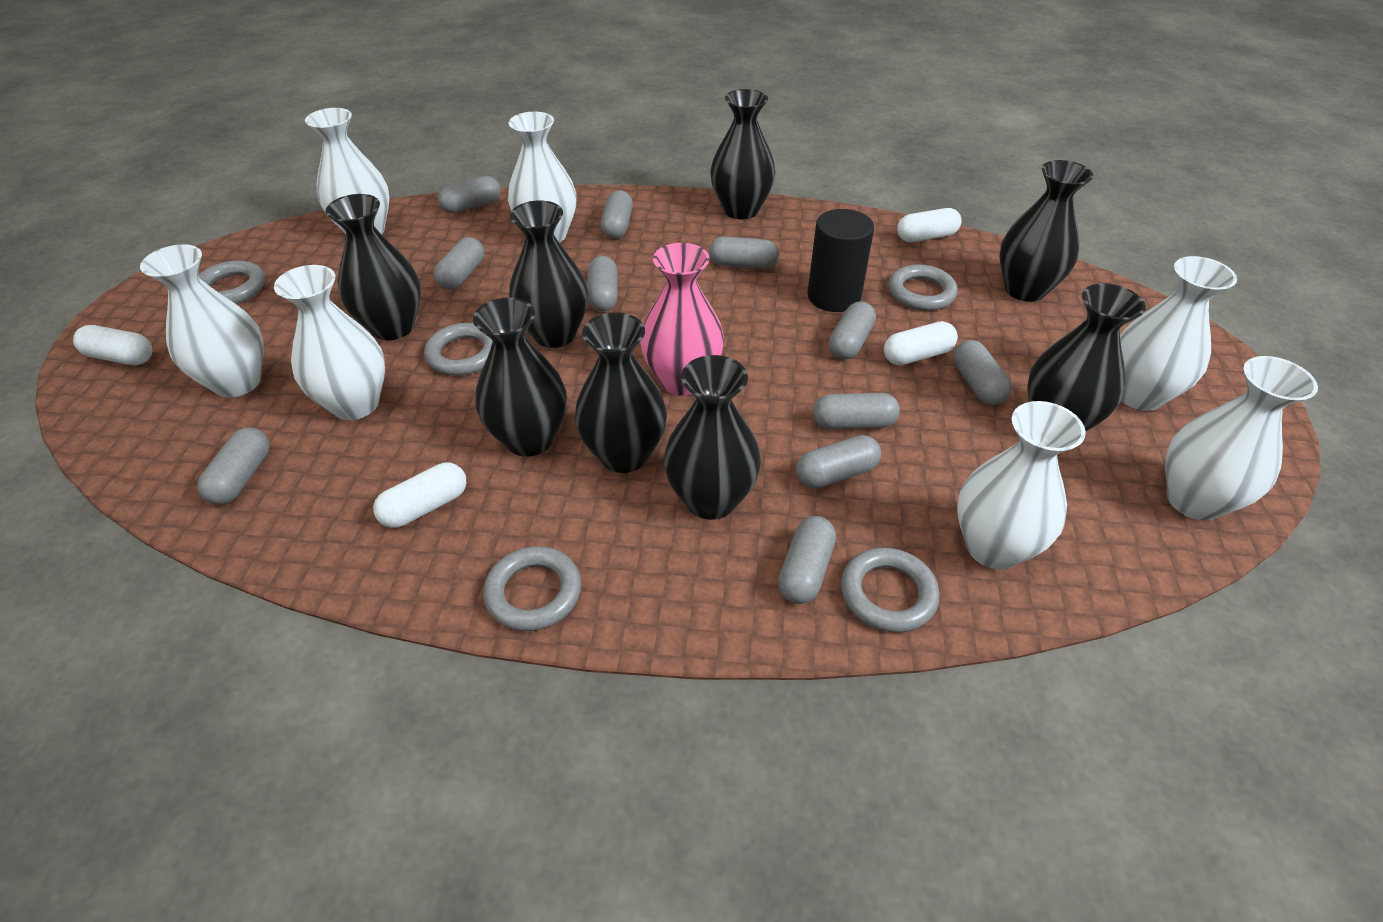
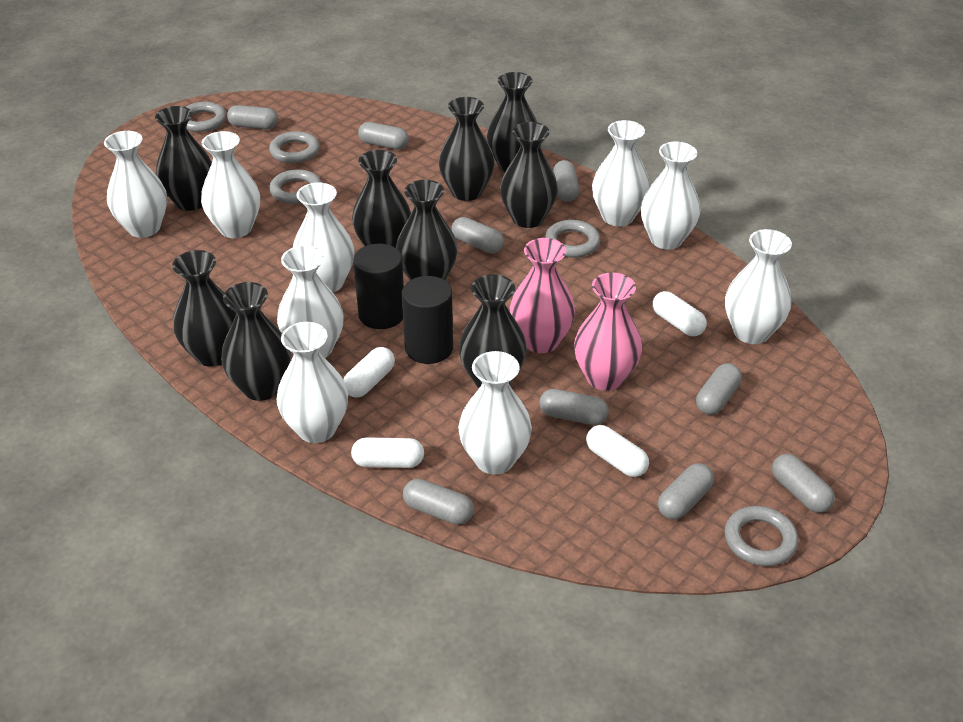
black cylinder: [807,209,874,312] = 1 -> [353,244,404,329] [402,276,453,364] = 2
black vase: [325,194,421,340] [473,298,567,457] [509,200,588,348] [575,312,667,473] [664,355,761,520] [710,89,776,219] [999,160,1093,302] [1027,283,1146,431] = 8 -> [155,106,212,211] [172,250,236,367] [221,282,291,401] [352,150,411,248] [396,180,458,280] [439,97,495,201] [459,274,527,388] [487,72,538,172] [500,122,558,228] = 9
grey capsule: [197,427,269,505] [434,237,484,290] [438,176,501,213] [587,256,618,312] [601,190,633,239] [709,236,779,269] [778,516,836,604] [796,435,881,488] [813,393,900,429] [829,301,876,360] [953,340,1012,405] = 11 -> [227,105,278,129] [358,122,409,150] [403,479,474,525] [451,217,504,253] [539,389,609,425] [553,160,579,202] [658,463,714,520] [696,363,742,415] [772,454,835,513] = 9
pink vase: [640,243,724,396] = 1 -> [510,238,575,353] [574,273,642,391] = 2
white vase: [140,244,264,397] [274,265,385,420] [305,108,390,234] [508,112,576,243] [957,401,1086,569] [1120,256,1237,411] [1165,356,1318,521] = 7 -> [104,131,167,238] [201,131,260,238] [277,245,344,358] [277,322,348,443] [293,182,354,292] [458,351,532,474] [592,120,650,226] [641,142,700,249] [725,229,792,344] = 9

